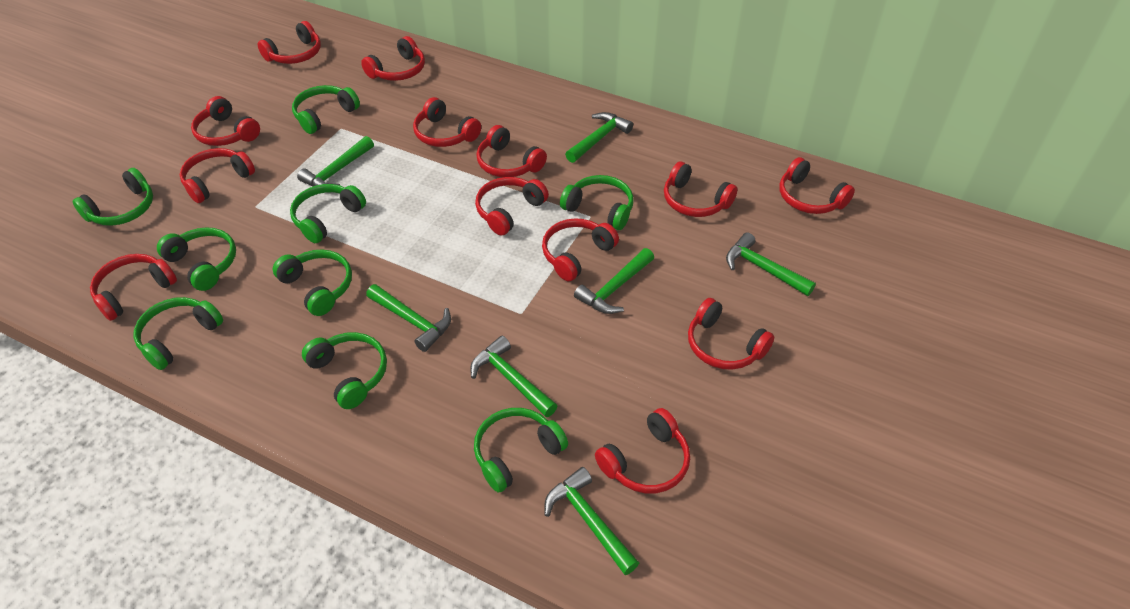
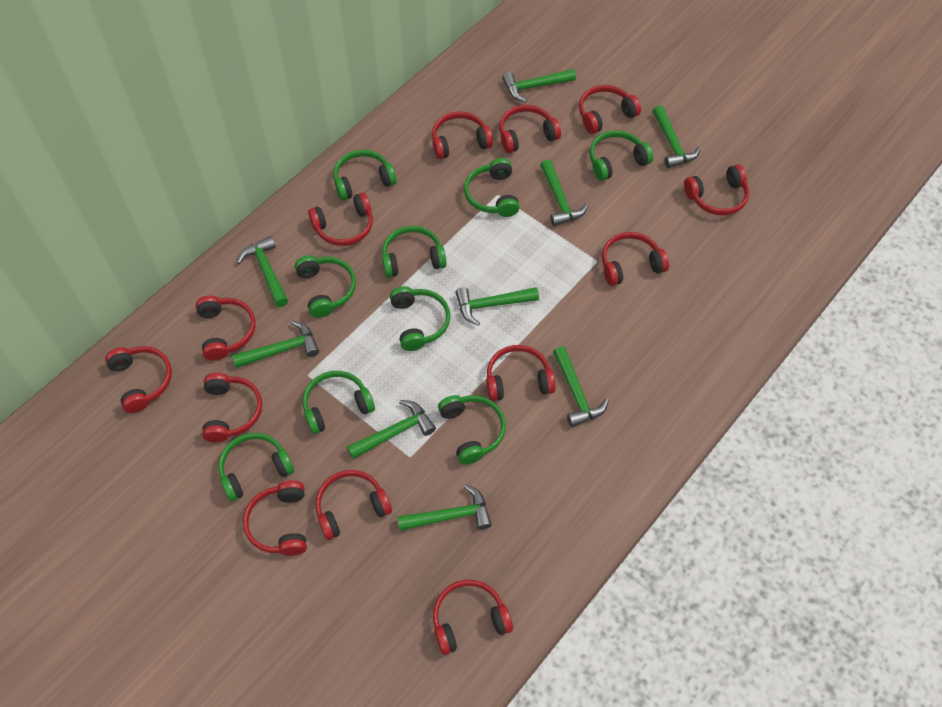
green hammer: [297,136,374,186] [366,284,451,352] [470,336,558,417] [544,467,639,575] [565,112,633,163] [574,248,654,314] [726,232,816,296] = 7 -> [232,320,319,368] [237,236,288,307] [347,400,436,459] [397,484,492,531] [455,287,539,326] [502,69,576,102] [540,160,588,226] [553,346,609,427] [653,105,701,168] = 9

